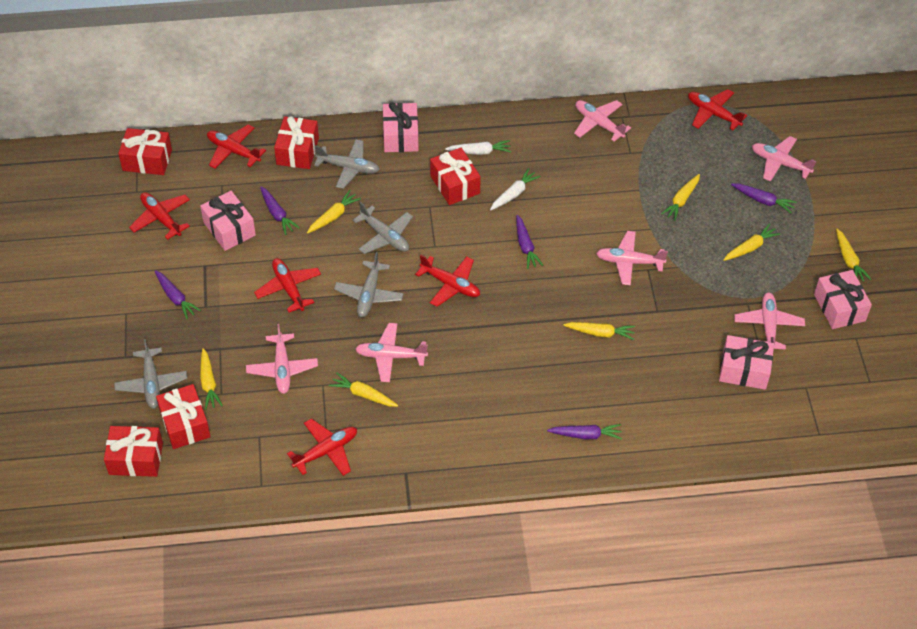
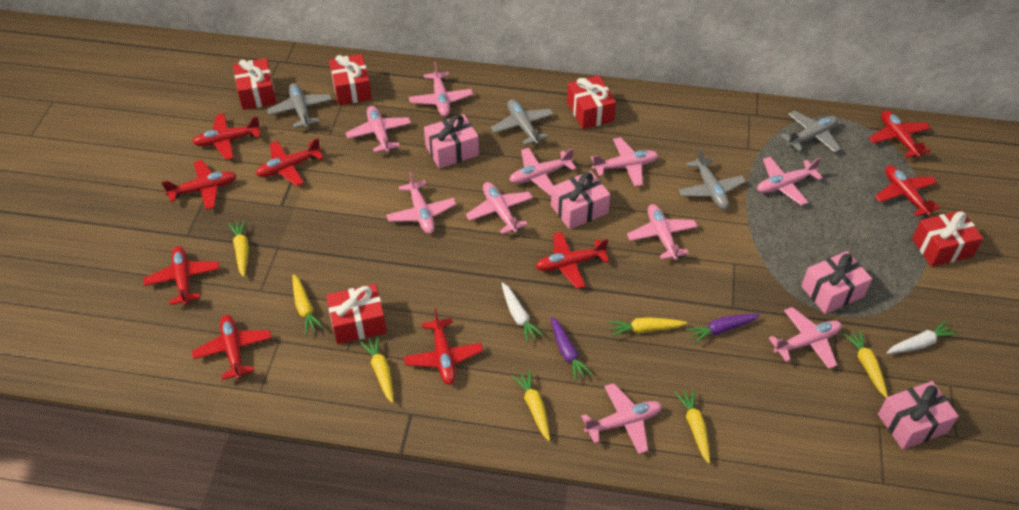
pink plane: [246,324,318,394] [355,323,428,382] [574,100,631,142] [596,231,668,285] [734,292,805,351] [752,136,816,182] = 6 -> [346,106,411,153] [386,171,456,234] [409,61,473,117] [466,182,533,234] [510,148,576,196] [581,383,662,454] [591,138,658,187] [627,204,698,260] [757,157,823,205] [769,307,842,369] = 10
purple carrot: [155,270,201,319] [260,187,300,235] [516,215,543,269] [547,424,622,440] [731,183,797,213] = 5 -> [551,317,593,381] [686,314,760,344] = 2
red plane: [129,192,190,240] [207,124,266,169] [254,258,321,312] [287,418,357,476] [415,255,480,307] [688,89,747,130] = 6 -> [143,246,220,305] [161,160,237,210] [192,113,261,160] [192,315,272,380] [256,138,323,186] [404,309,483,385] [536,232,609,289] [869,110,931,158] [875,165,940,217] = 9

